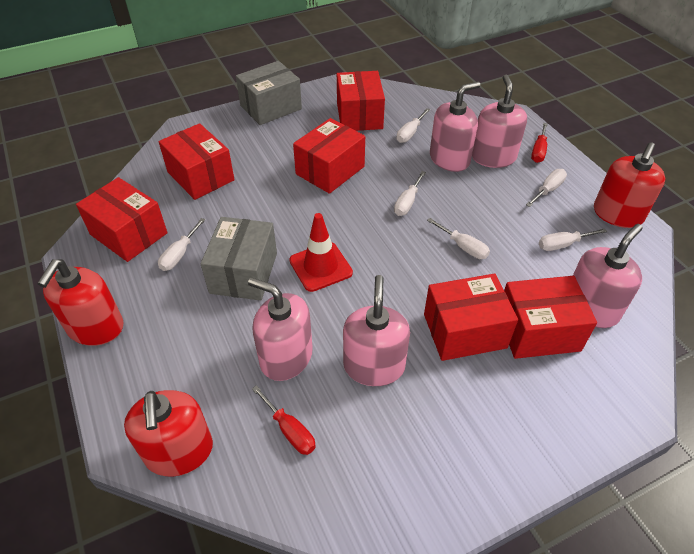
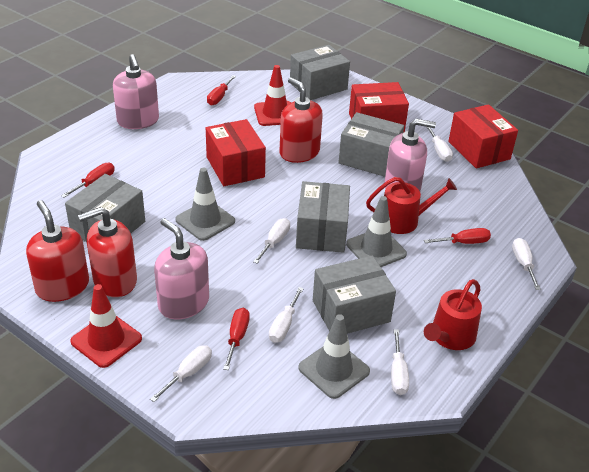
grey box: [201,217,277,301] [236,61,302,125] = 2 -> [65,174,145,243] [290,45,350,100] [296,181,350,253] [313,255,396,334] [338,112,404,177] = 5
grey traffic cone: none = 0 -> [176,168,235,241] [298,314,370,399] [346,196,407,267] = 3
pink soap dispenser: [248,277,313,381] [343,275,410,386] [430,81,480,172] [472,75,527,168] [573,224,643,328] = 5 -> [113,54,159,129] [154,218,209,319] [384,119,436,191] = 3
red box: [76,177,167,262] [159,123,235,200] [293,118,365,194] [337,71,385,131] [424,274,518,361] [504,276,597,359] = 6 -> [206,119,266,186] [349,82,409,133] [448,104,518,169] = 3
red screwdriver: [252,385,316,455] [531,123,548,163] = 2 -> [61,163,115,198] [207,75,236,106] [223,308,250,370] [424,228,491,244] = 4
red traffic cone: [289,213,353,292] = 1 -> [70,284,142,368] [254,65,291,126] = 2
red watering can: none = 0 -> [366,177,457,234] [424,279,482,350] = 2

